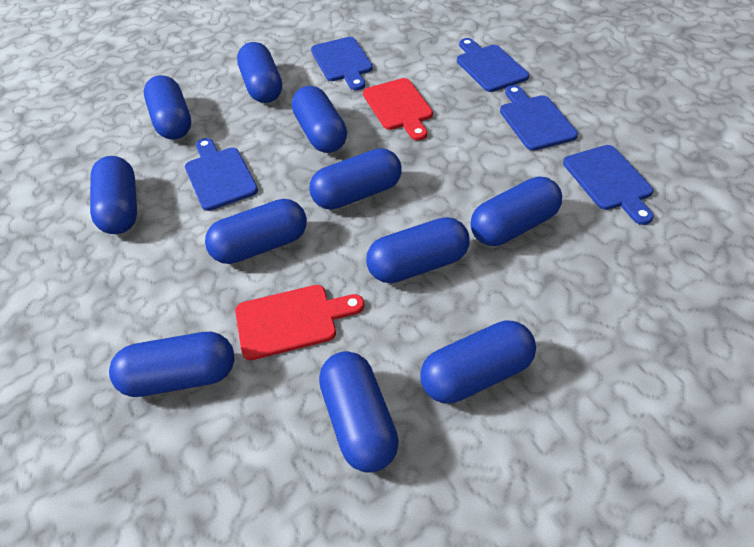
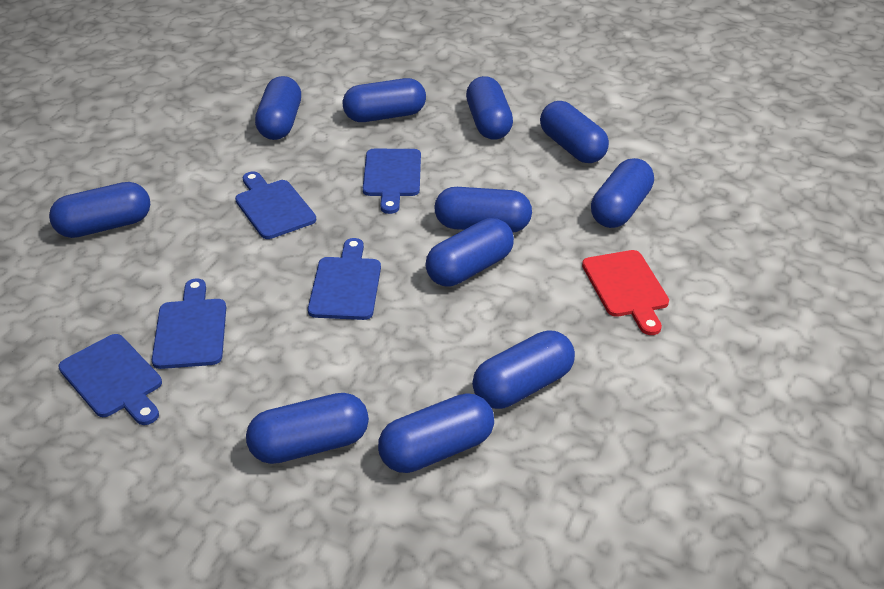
red cutting board: [235,285,364,360] [363,78,433,141] = 2 -> [582,250,669,335] = 1

